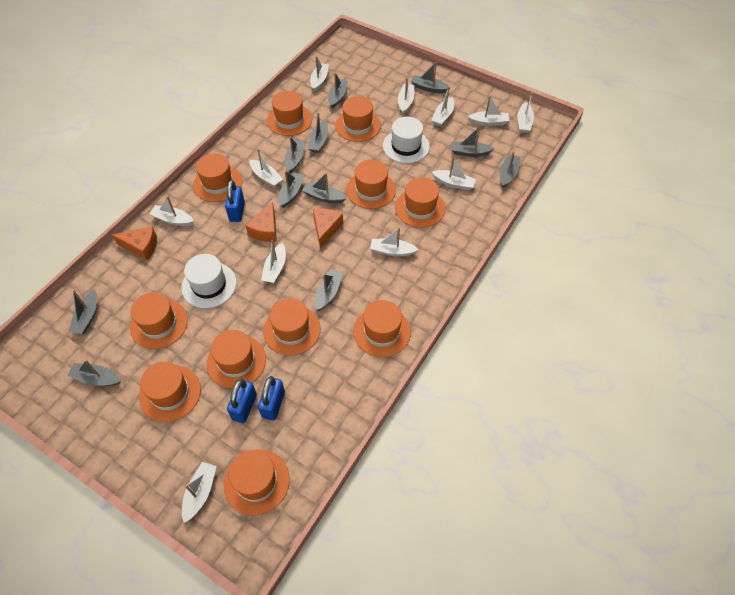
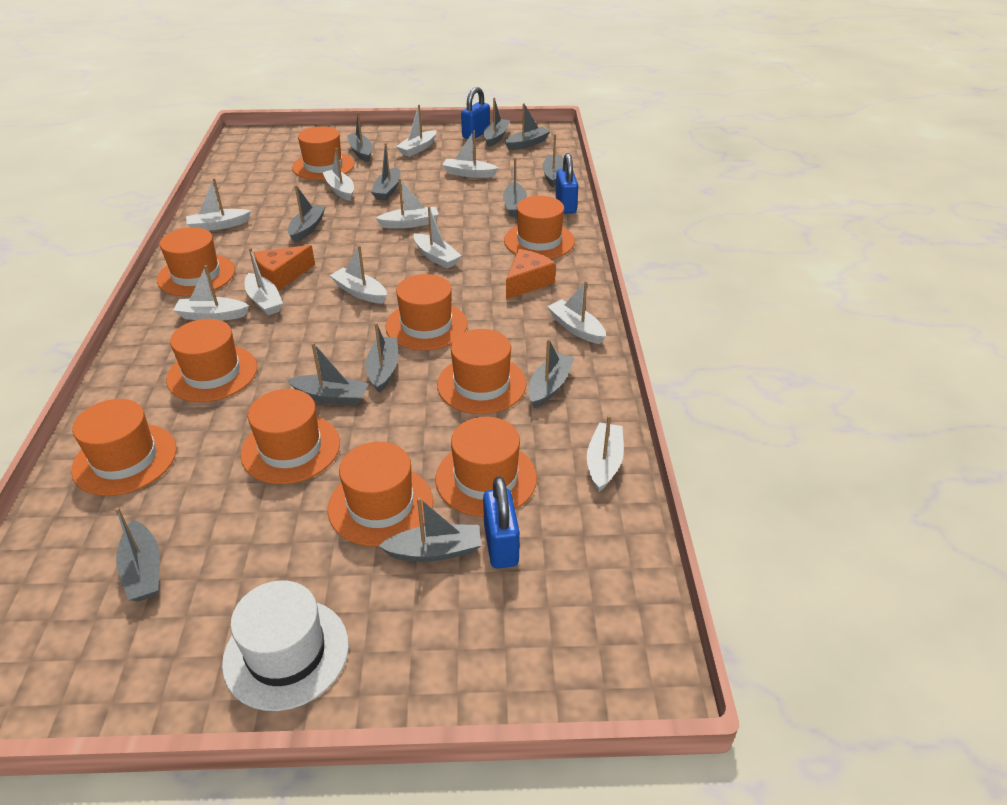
grey boat: [67,360,121,386] [69,289,97,334] [279,171,304,208] [285,137,305,173] [302,173,346,203] [308,112,328,153] [315,269,343,311] [328,73,348,108] [411,62,450,93] [451,126,494,157] [500,151,521,188] = 11 -> [115,507,160,601] [287,343,369,405] [288,185,325,243] [347,112,373,162] [366,323,398,393] [371,143,401,201] [379,497,482,562] [484,98,510,147] [503,158,527,217] [505,103,551,150] [528,339,574,408] [542,134,563,187] = 12
orange cheese: [112,226,157,261] [245,202,277,242] [313,208,343,249] = 3 -> [254,245,315,291] [506,249,556,300] = 2
orange hat: [130,292,188,349] [139,361,201,422] [193,153,242,202] [207,330,266,389] [224,449,290,516] [263,298,320,355] [267,91,312,136] [335,96,381,142] [347,160,396,209] [353,300,411,357] [395,177,445,228] = 11 -> [71,399,177,496] [157,227,235,296] [166,319,257,402] [240,389,340,484] [292,126,354,180] [328,442,433,546] [385,274,468,350] [436,417,537,517] [437,329,527,414] [504,196,575,259] = 10
white hat: [181,254,237,308] [383,117,430,163] = 2 -> [222,580,349,711] = 1

